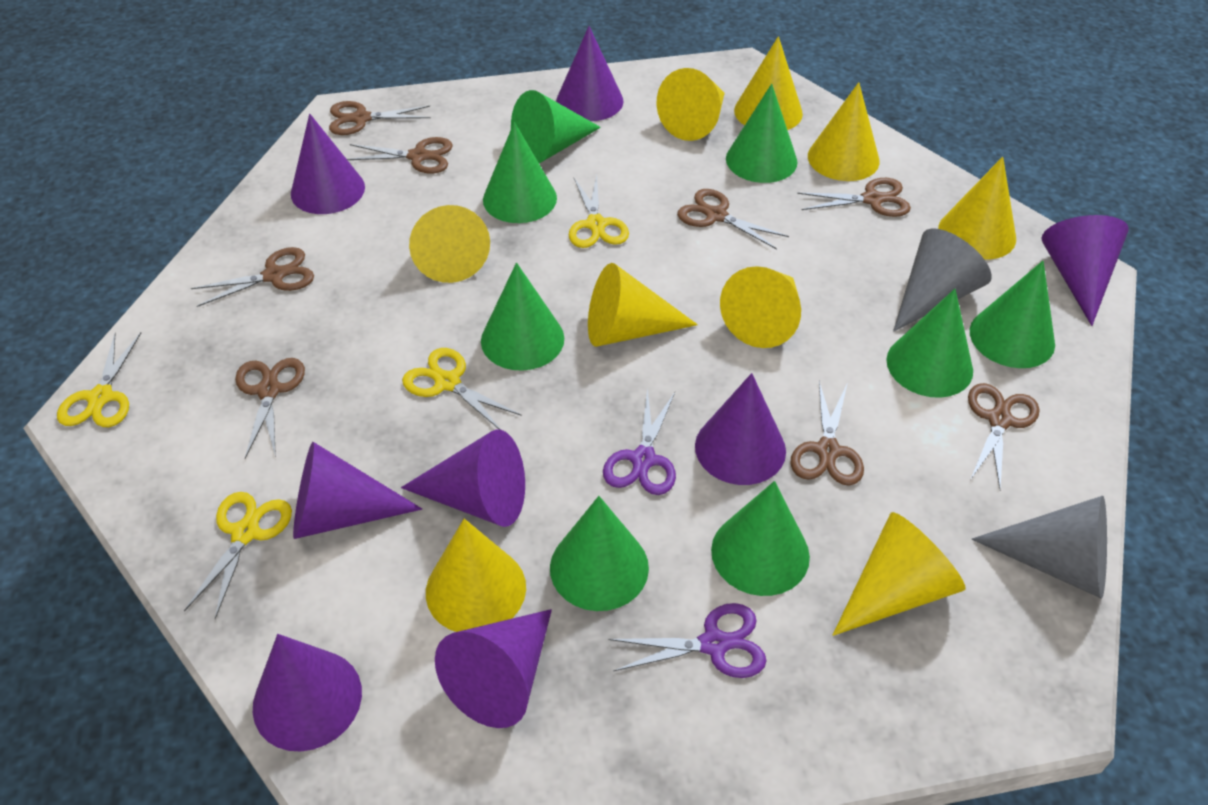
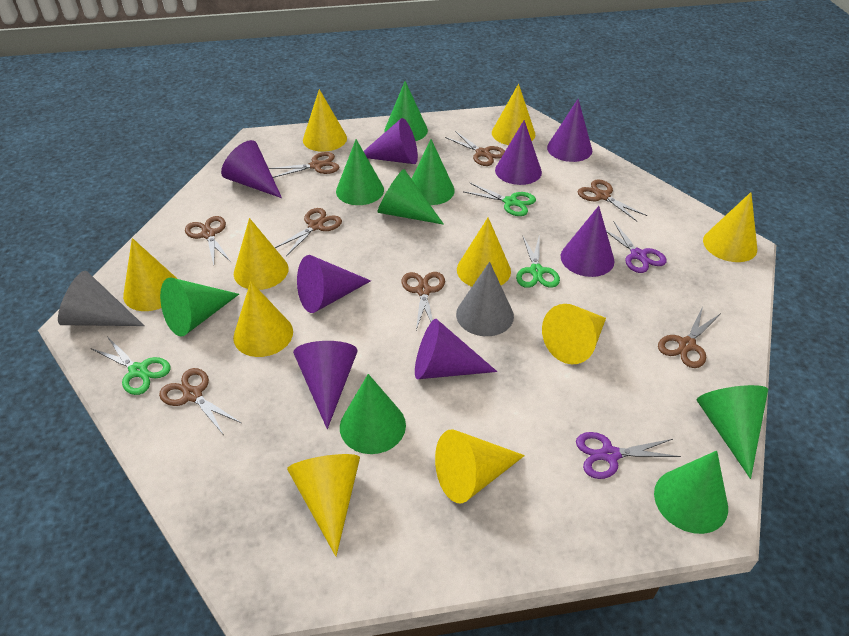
green scissors: none = 0 -> [91,337,171,395] [463,183,536,216] [516,237,560,288] = 3
yellow cone: [409,205,490,283] [426,519,526,632] [588,263,698,347] [657,68,725,141] [720,266,801,348] [734,36,803,130] [808,82,880,181] [833,512,966,636] [938,157,1016,260] = 9 -> [123,238,177,311] [233,281,293,357] [234,218,288,290] [287,454,360,556] [303,89,347,152] [435,429,525,503] [457,218,511,287] [492,84,535,145] [542,304,606,364] [703,192,757,262] = 10
yellow scissors: [57,332,141,427] [184,492,292,619] [402,348,522,430] [569,175,629,248] = 4 -> none = 0

